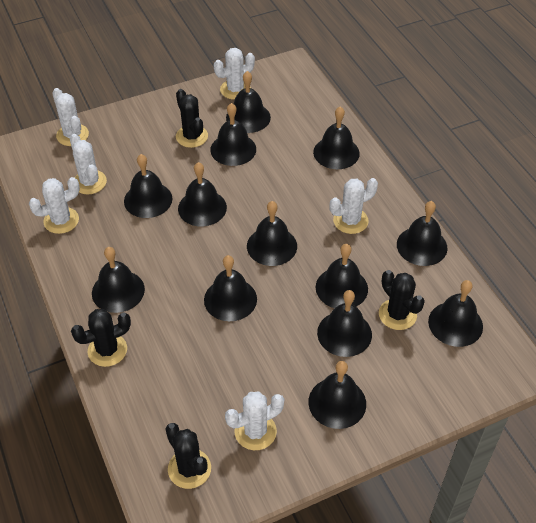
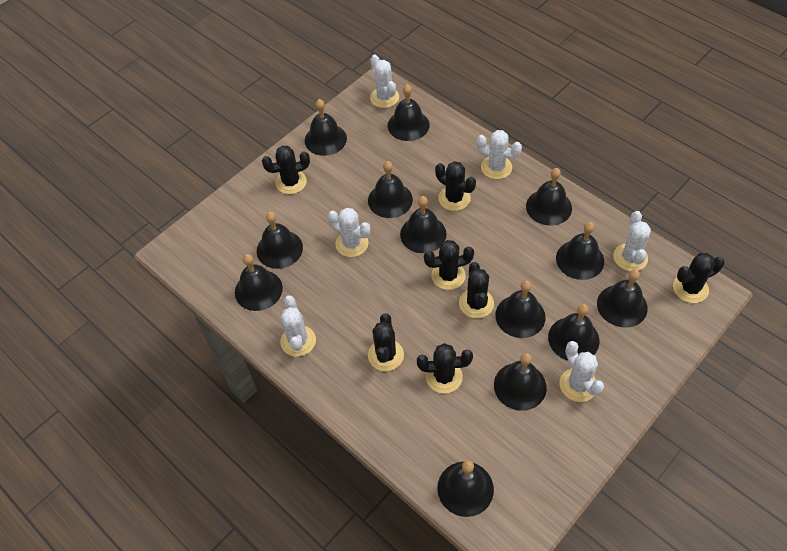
black cactus: [71,309,131,367] [166,423,211,489] [176,89,208,148] [379,270,425,330] = 4 -> [262,146,310,194] [368,313,404,371] [417,343,473,393] [424,240,474,290] [435,161,476,211] [459,262,494,318] [673,253,725,303] = 7

